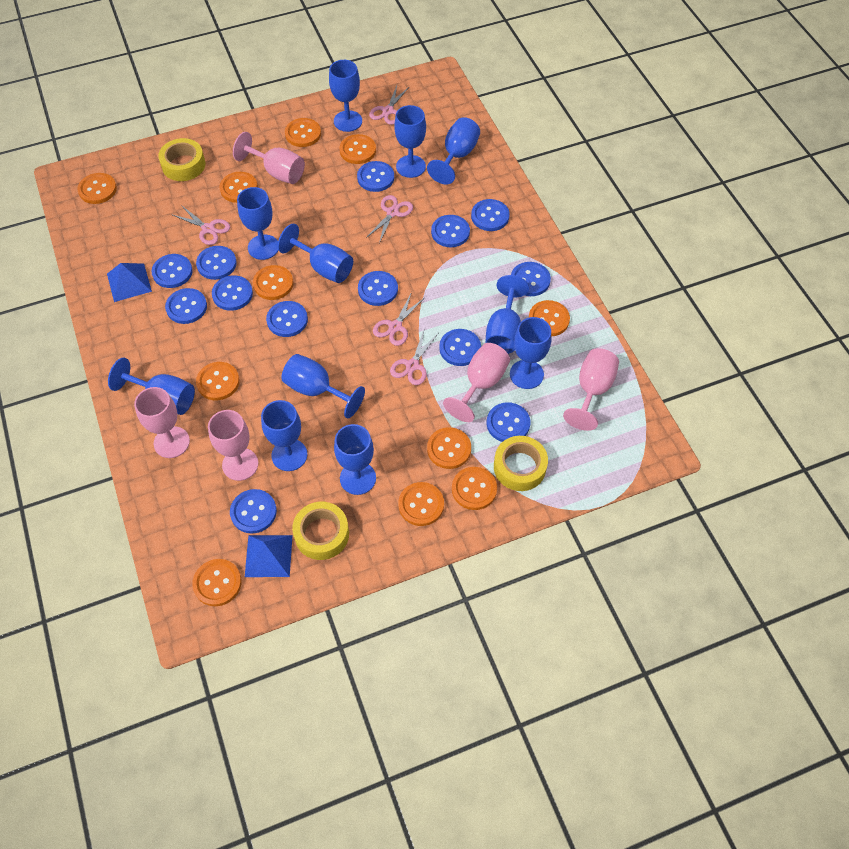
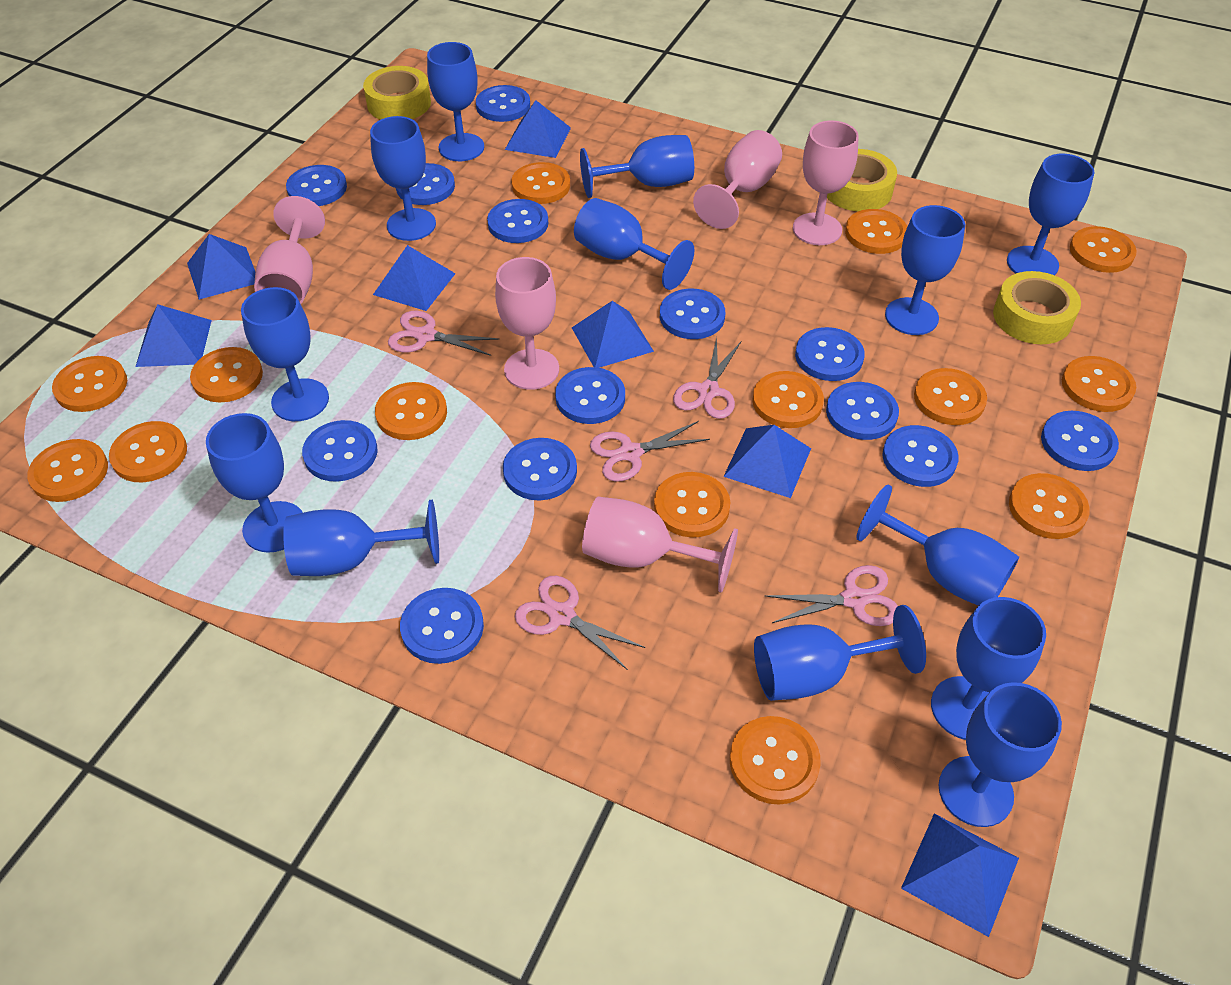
blue goblet: [108,358,195,415] [237,187,278,260] [261,400,307,471] [278,224,353,283] [281,354,365,418] [329,60,362,132] [334,424,376,495] [394,105,426,178] [427,117,480,184] [485,275,529,354] [510,317,551,389] = 11 -> [206,413,303,553] [241,287,329,421] [283,500,439,576] [370,116,436,241] [427,42,484,161] [574,198,694,290] [580,135,694,198] [754,605,926,701] [856,484,1019,606] [885,205,965,335] [931,597,1046,740] [939,682,1062,827] [1007,153,1095,275] = 13
blue pyramid: [107,263,152,302] [245,535,293,577] = 2 -> [135,304,212,367] [187,234,255,300] [373,245,456,311] [505,100,571,158] [572,301,654,368] [723,425,811,498] [901,814,1019,937] = 7
orange button: [77,173,117,204] [192,559,242,606] [196,362,240,400] [220,172,258,203] [253,265,293,300] [285,118,321,147] [339,134,376,164] [398,482,444,526] [427,427,471,469] [452,467,497,510] [529,300,570,336] = 11 -> [27,439,108,502] [52,356,127,412] [109,421,187,482] [190,347,263,402] [375,382,447,440] [511,162,570,204] [654,472,730,537] [730,716,821,805] [752,371,824,428] [845,209,907,254] [914,368,987,425] [1009,473,1090,539] [1062,356,1136,412] [1070,226,1137,273] = 14

